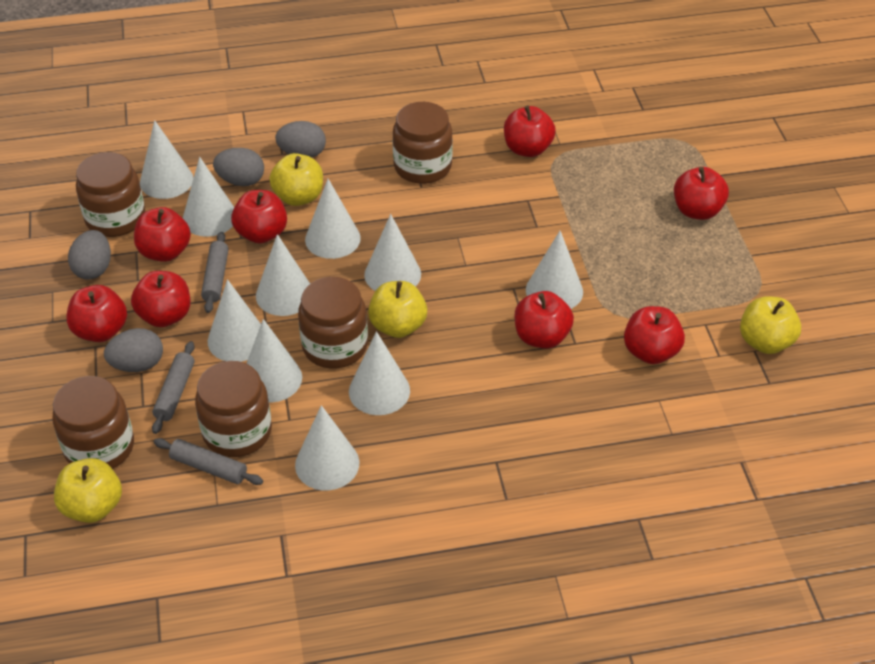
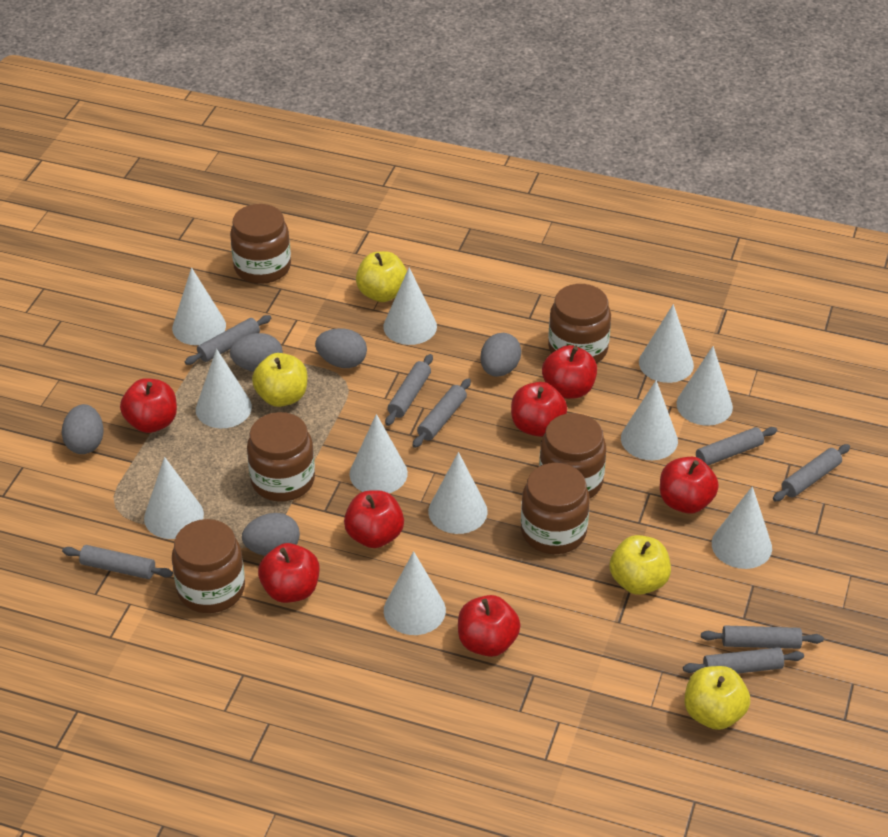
brown jar: [52,376,134,469] [76,152,145,237] [195,361,272,457] [298,277,368,369] [393,102,453,184] = 5 -> [172,519,245,613] [230,204,291,284] [247,412,315,501] [521,463,590,554] [539,413,606,498] [548,284,611,363] = 6
grey egg: [68,230,111,280] [104,328,163,372] [213,148,264,186] [275,121,326,158] = 4 -> [62,404,104,454] [230,333,283,372] [242,513,300,556] [315,328,367,368] [481,333,521,377] = 5
grey rolling pin: [152,341,195,434] [154,438,263,485] [201,232,229,313] = 3 -> [62,545,173,579] [185,315,271,365] [385,354,433,426] [413,378,471,448] [683,647,804,673] [696,427,777,465] [701,625,824,649] [773,444,850,501] = 8
red apple: [67,285,127,342] [131,271,190,327] [134,207,191,262] [231,190,287,244] [504,106,556,157] [515,291,574,349] [624,306,685,364] [674,167,729,220] = 8 -> [120,378,177,433] [258,543,319,603] [344,490,404,548] [458,595,521,657] [511,382,567,437] [542,345,597,399] [660,457,719,514] = 7
white cone: [140,120,193,199] [183,157,234,237] [208,279,261,362] [246,319,302,403] [256,234,310,316] [295,405,359,490] [305,179,361,259] [349,331,410,415] [364,214,421,291] [526,231,583,309] = 10 -> [144,457,204,539] [172,268,226,345] [196,349,252,428] [349,414,408,493] [383,267,437,345] [384,551,446,635] [428,452,488,534] [621,380,678,460] [639,304,694,383] [676,346,733,426] [712,486,772,569] = 11

